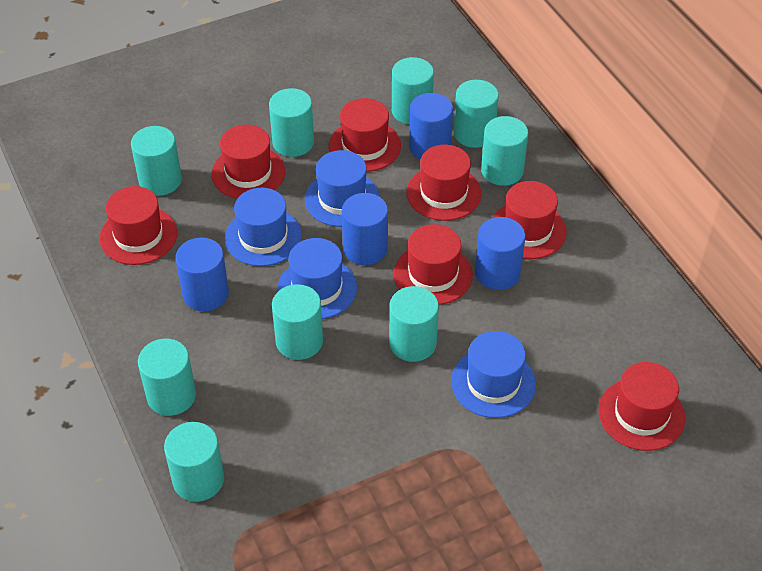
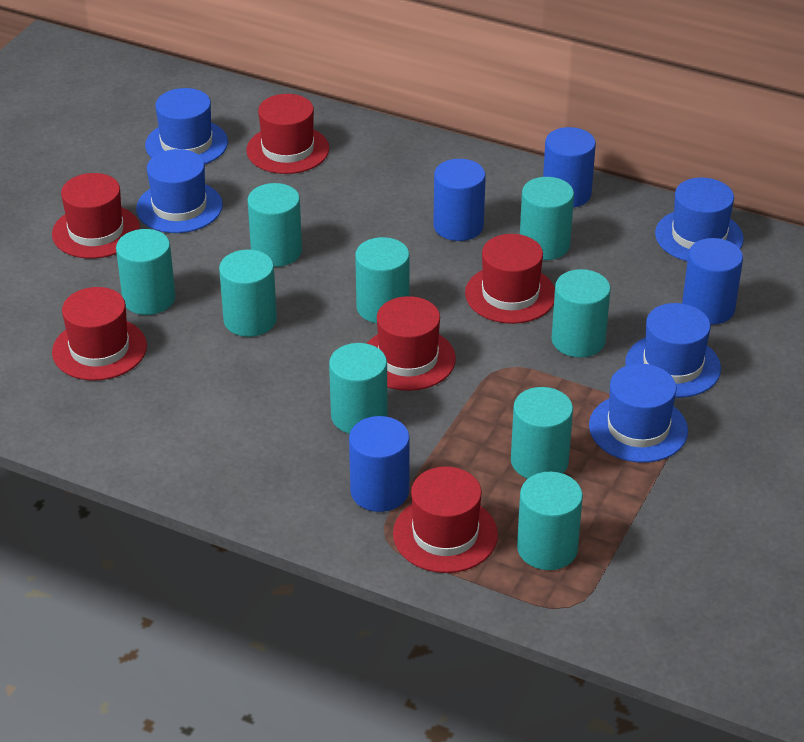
blue hat: [225,188,302,266] [277,238,357,319] [305,150,380,227] [451,331,536,418] = 4 -> [136,149,223,233] [145,88,228,165] [589,364,688,463] [625,303,721,398] [655,178,744,261] = 5
red hat: [100,186,177,265] [211,124,285,199] [329,98,401,172] [394,224,473,305] [406,144,481,221] [492,181,567,259] [598,362,685,451] = 7 -> [52,173,140,259] [52,287,147,381] [246,94,329,174] [367,296,456,391] [393,466,498,573] [465,234,555,324] = 6

